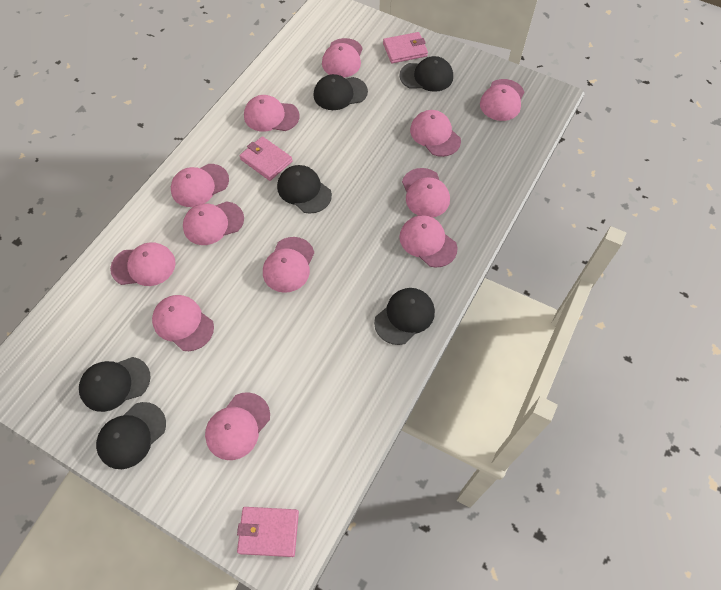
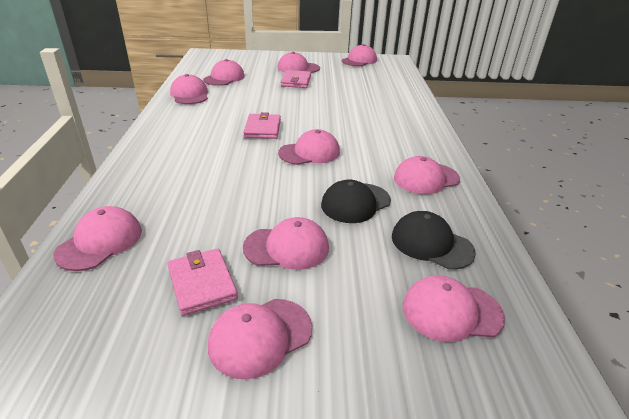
black cap: [79,357,151,412] [96,402,166,469] [277,165,332,214] [314,74,368,110] [374,288,435,345] [399,56,453,92] = 6 -> [321,180,391,223] [392,211,476,269] = 2
pink cap: [110,242,176,286] [152,295,214,351] [171,164,229,207] [183,201,244,245] [205,392,270,460] [244,95,300,132] [263,237,314,293] [322,38,363,77] [399,215,457,268] [402,168,450,217] [410,110,461,157] [480,79,524,121] = 12 -> [53,206,142,271] [170,74,208,104] [203,59,245,86] [208,299,312,379] [243,217,329,270] [277,52,320,73] [278,129,340,165] [342,44,377,66] [394,156,460,194] [403,275,505,342] = 10

